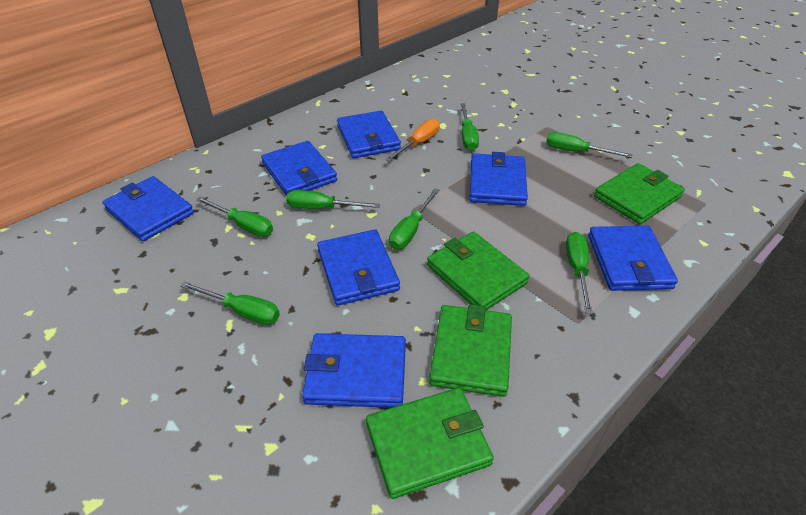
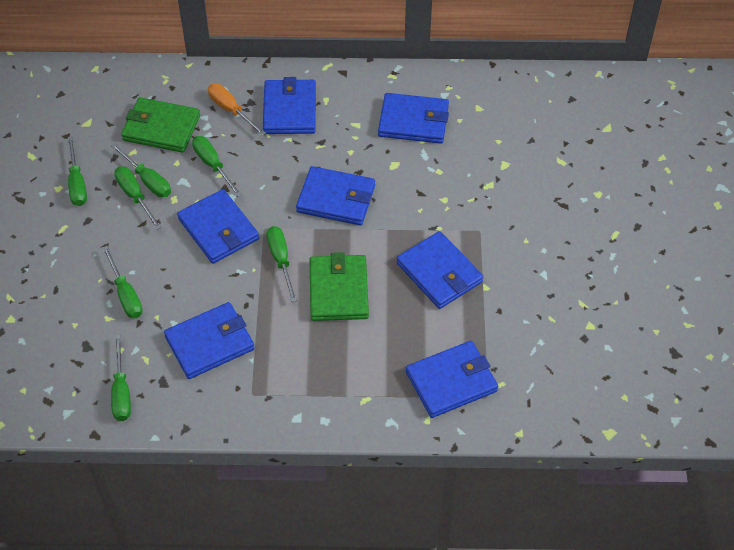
green wallet: [366,388,494,499] [427,232,529,310] [429,304,512,397] [594,163,685,224] = 4 -> [121,97,200,153] [310,252,369,321] = 2

